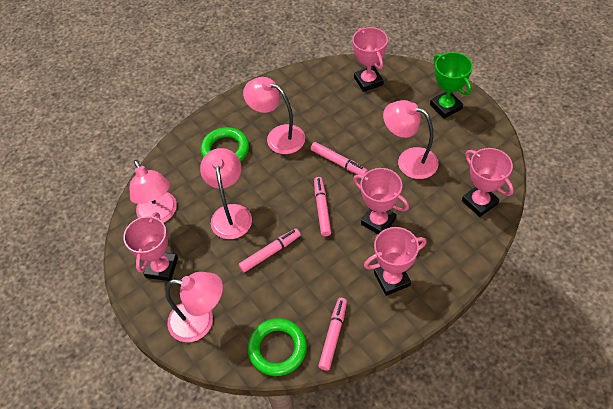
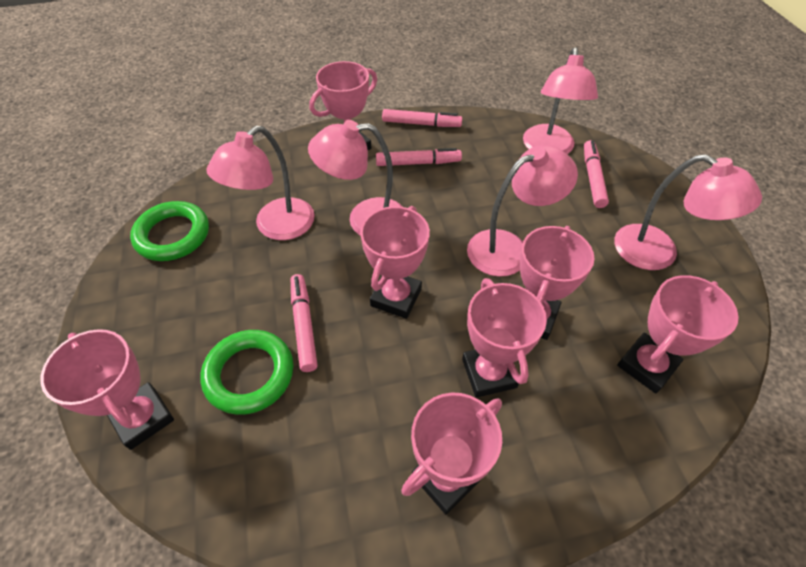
green trophy: [430,52,473,119] = 1 -> none = 0
pink trophy: [123,212,178,281] [352,27,388,92] [353,168,409,234] [364,227,427,296] [462,148,514,217] = 5 -> [40,329,174,450] [309,61,377,150] [360,206,430,319] [401,393,502,514] [462,278,547,398] [520,226,595,340] [617,275,738,393] = 7

